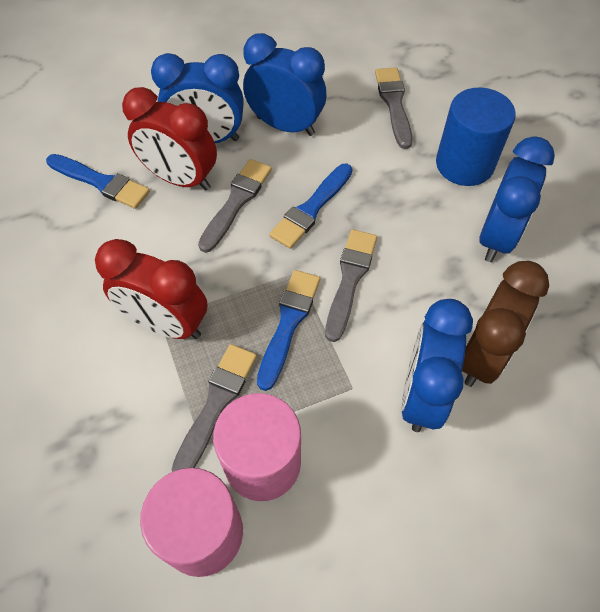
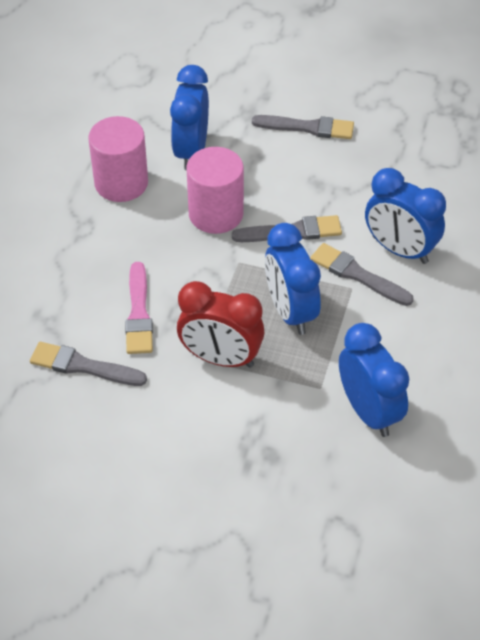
blue brush: [46,154,150,209] [257,270,320,391] [269,164,352,249] = 3 -> none = 0
blue cylinder: [436,87,516,186] = 1 -> none = 0
brown clock: [462,261,549,387] = 1 -> none = 0
pink brush: none = 0 -> [125,262,153,354] = 1
red clock: [95,239,207,339] [122,87,217,190] = 2 -> [177,281,265,368] = 1

